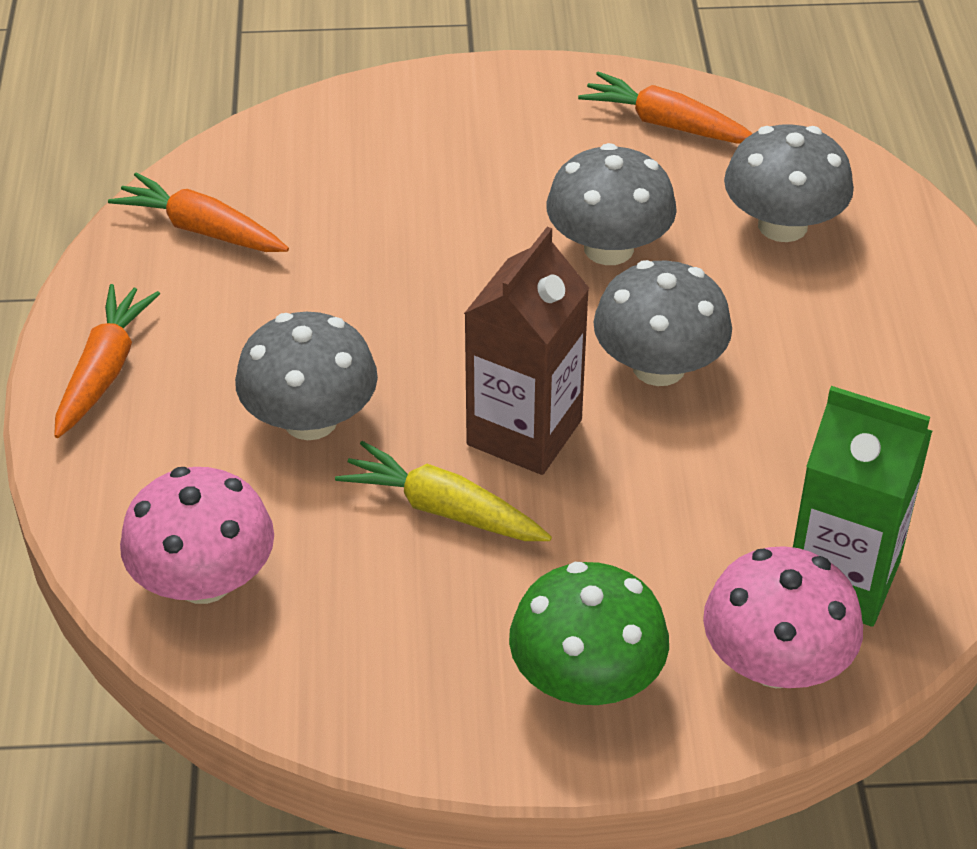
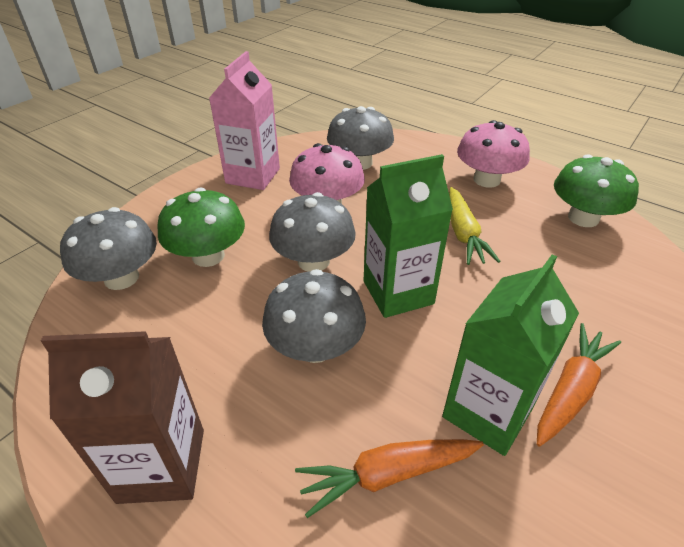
green carton: [793,386,932,627] = 1 -> [364,154,453,318] [442,254,579,456] = 2
green mushroom: [509,562,669,705] = 1 -> [157,188,245,267] [554,154,639,227] = 2
orange carrot: [54,284,160,438] [108,173,289,252] [578,72,753,144] = 3 -> [295,439,484,518] [537,323,621,447] = 2
pink carton: none = 0 -> [209,51,280,190] = 1

